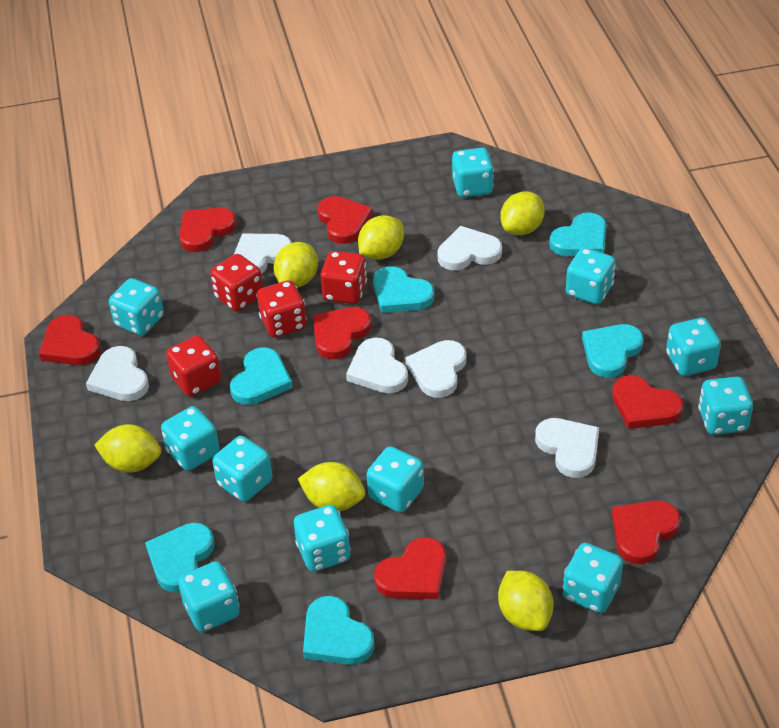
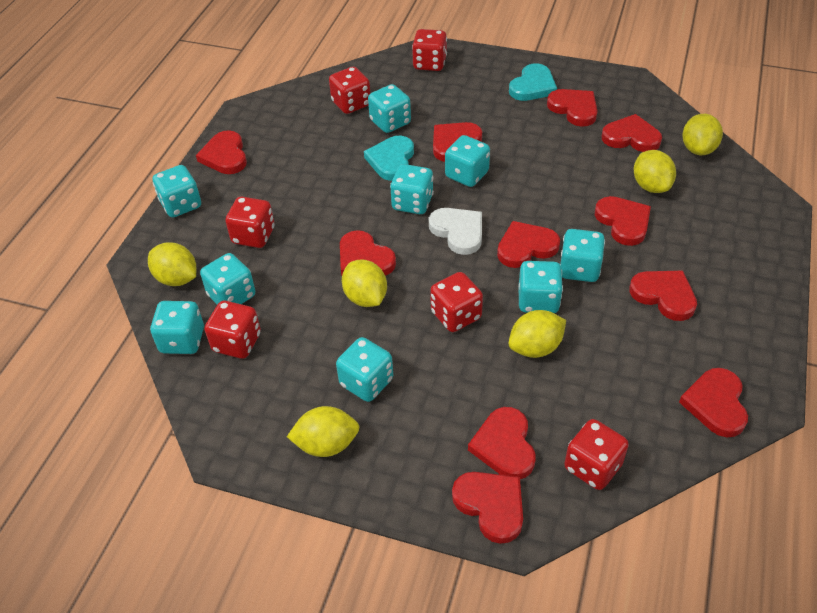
red dice: [166,335,221,396] [210,254,263,311] [257,280,307,338] [320,251,367,304] = 4 -> [205,301,261,359] [225,197,274,248] [329,67,370,114] [412,29,447,71] [430,272,483,332] [564,419,629,490] = 6
red heart: [39,315,101,365] [179,208,237,252] [313,307,371,359] [317,196,373,244] [374,537,446,599] [612,376,683,429] [612,500,680,564] = 7 -> [196,130,247,174] [340,230,396,276] [433,122,482,162] [452,472,523,544] [468,407,536,479] [497,221,560,268] [547,89,597,127] [595,196,651,246] [602,114,662,152] [629,271,697,321] [679,368,748,437] = 11
turquoise dice: [109,278,164,336] [161,406,220,471] [178,561,240,632] [212,436,273,502] [294,505,351,572] [367,446,424,513] [452,148,494,197] [563,543,623,613] [566,248,616,304] [666,318,721,376] [698,377,753,435] = 11 -> [150,301,204,354] [153,165,201,217] [200,253,255,305] [336,337,393,402] [368,84,411,133] [390,164,434,214] [445,135,490,187] [519,261,563,313] [560,229,605,282] = 9
turquoise heart: [145,523,215,592] [230,347,293,405] [303,596,375,665] [373,266,434,313] [549,212,607,256] [582,324,644,378] = 6 -> [364,136,414,181] [509,63,557,101] = 2
white heart: [86,346,149,401] [234,234,292,274] [346,338,408,394] [406,340,466,398] [437,226,502,270] [535,418,599,478] = 6 -> [429,208,482,255] = 1

